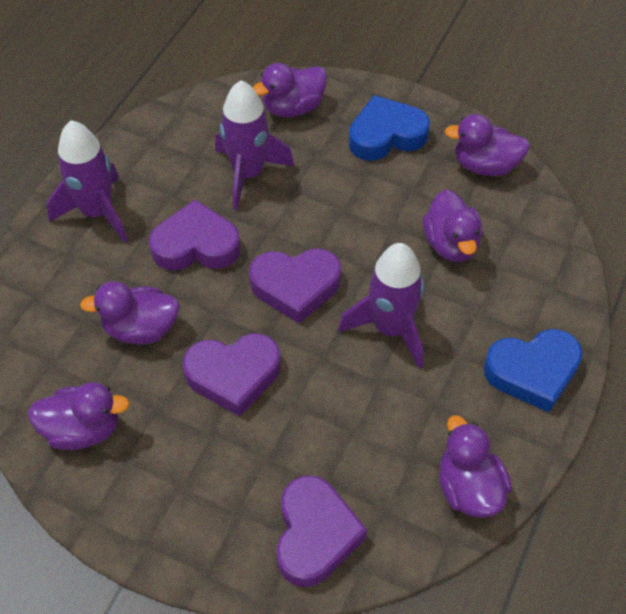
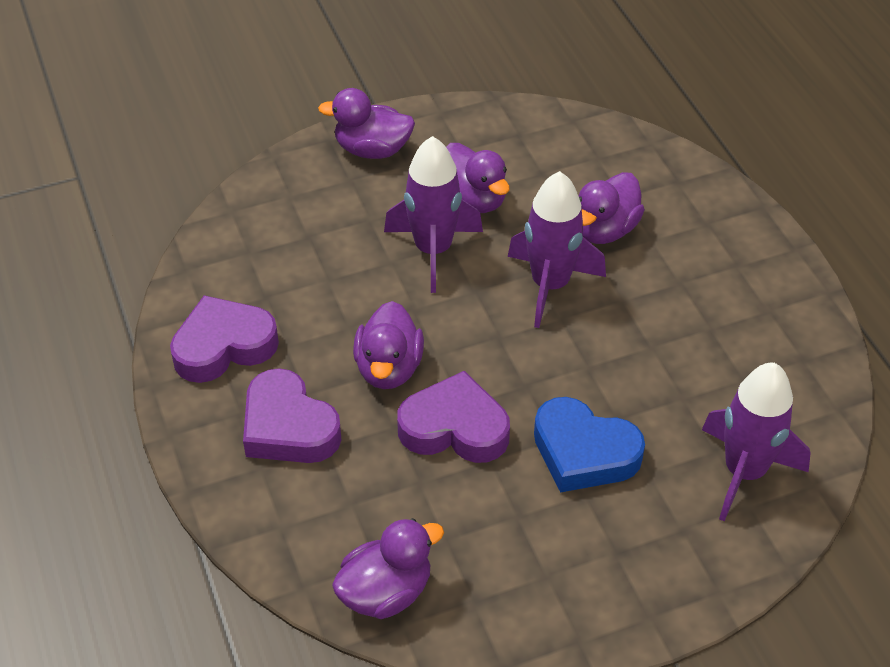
blue heart: [349,95,430,161] [484,329,583,412] = 2 -> [534,397,645,493] = 1
purple duck: [28,382,130,450] [80,281,180,345] [253,63,327,117] [423,189,482,262] [439,415,512,518] [444,114,530,176] = 6 -> [318,88,415,159] [332,518,444,619] [353,301,424,389] [446,143,510,213] [579,172,645,244] = 5
purple heart: [149,200,241,271] [183,333,281,416] [249,248,341,324] [276,475,367,587] = 4 -> [170,295,279,383] [243,368,341,463] [397,371,510,463] = 3

